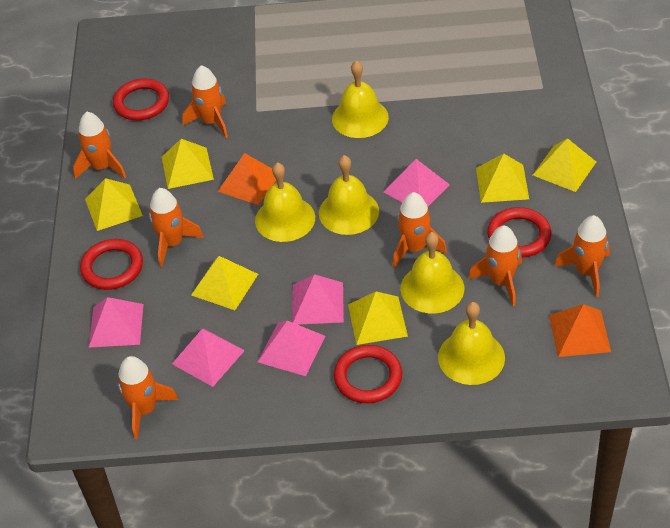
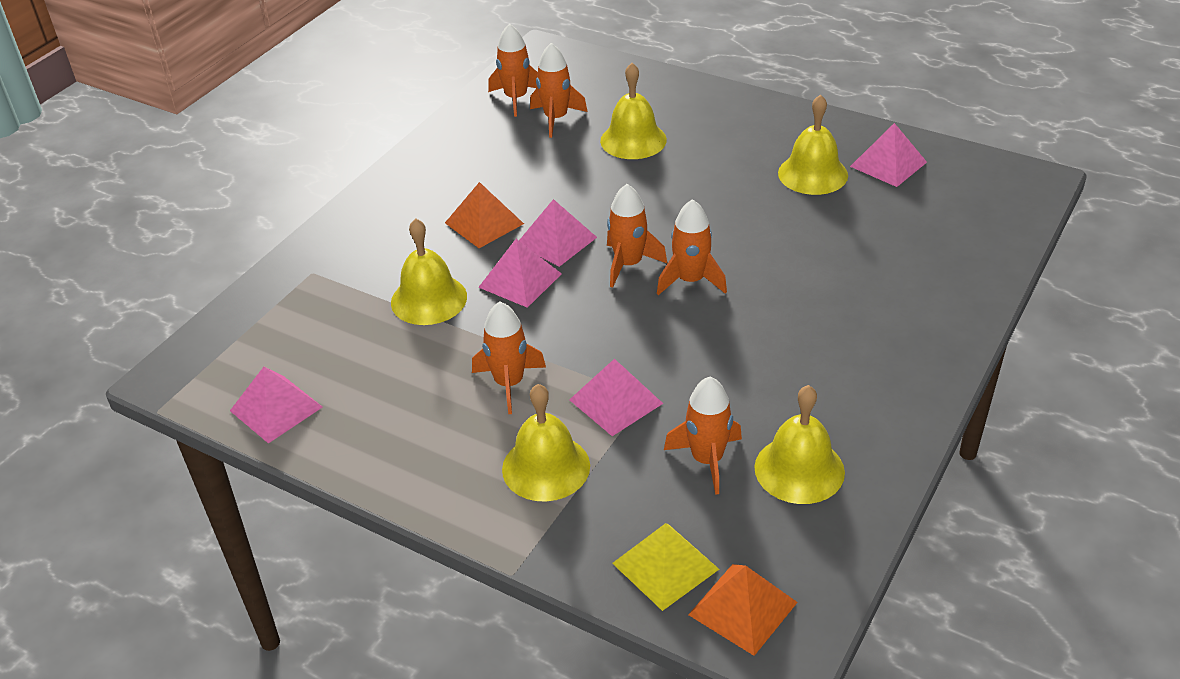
orange rocket: [73,112,126,179] [118,356,178,439] [149,188,204,267] [182,65,228,138] [393,192,447,268] [468,225,522,306] [554,215,610,297] = 7 -> [472,301,546,414] [488,23,538,117] [530,43,588,138] [607,184,667,288] [657,199,727,295] [664,377,742,495] = 6
red ring: [80,239,143,290] [113,78,169,121] [334,345,402,403] [487,207,551,258] = 4 -> none = 0
yellow pyramid: [85,178,143,231] [162,139,214,189] [191,256,258,310] [348,292,408,345] [476,154,529,203] [533,138,596,192] = 6 -> [612,523,719,611] = 1

